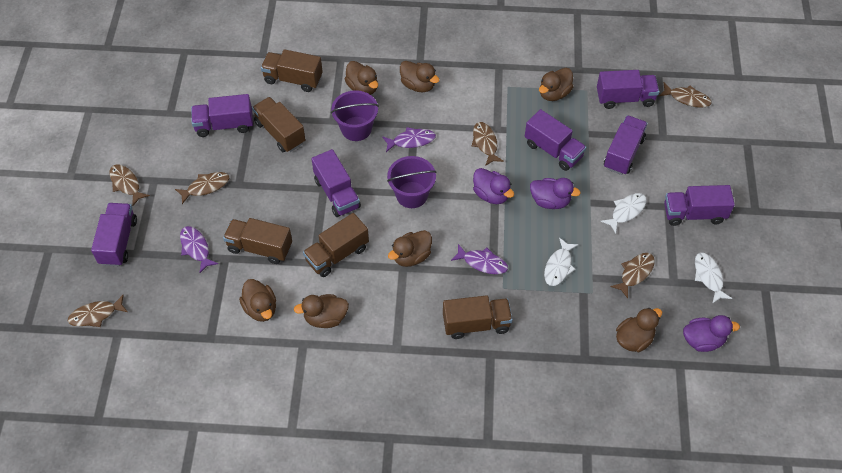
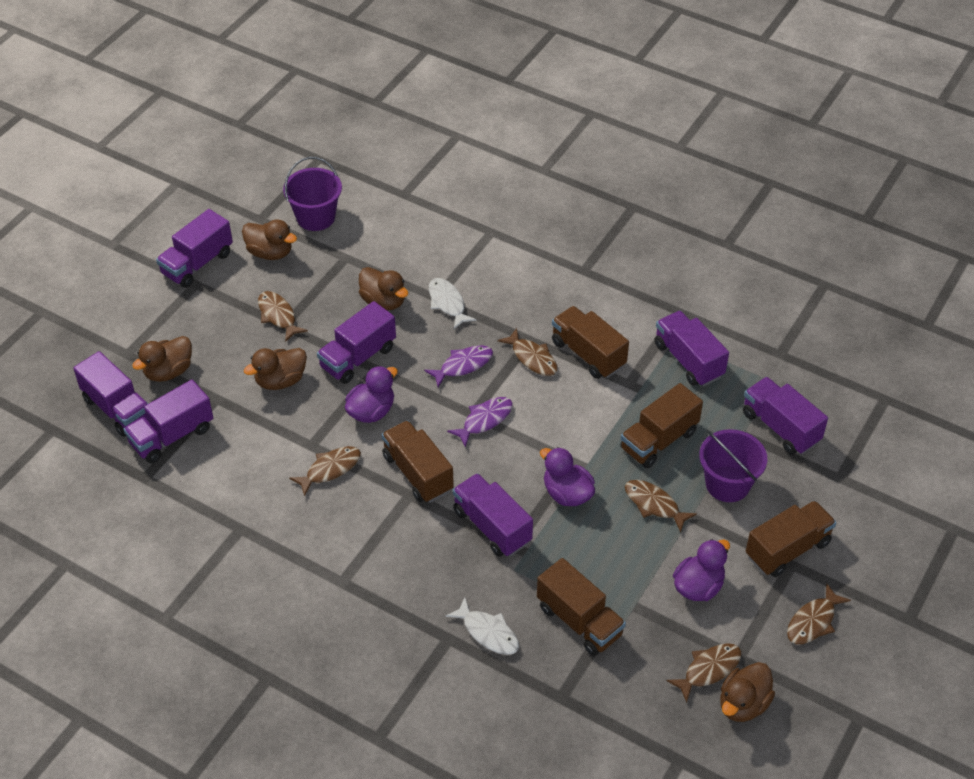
brown duck: [239,279,276,322] [294,294,349,328] [345,61,378,95] [388,230,432,267] [400,61,439,92] [539,68,574,101] [616,308,662,352] = 7 -> [132,336,192,382] [242,219,297,260] [244,348,307,390] [359,267,408,310] [720,662,775,722] = 5
purple fish: [180,226,218,273] [382,127,436,152] [451,244,508,274] = 3 -> [424,345,493,387] [447,397,512,448] = 2
white fish: [544,238,579,286] [600,193,647,233] [695,253,732,304] = 3 -> [429,278,476,329] [445,597,519,655] = 2

